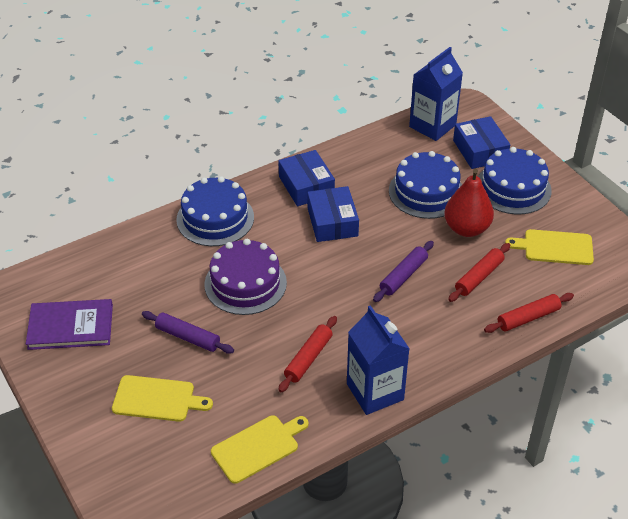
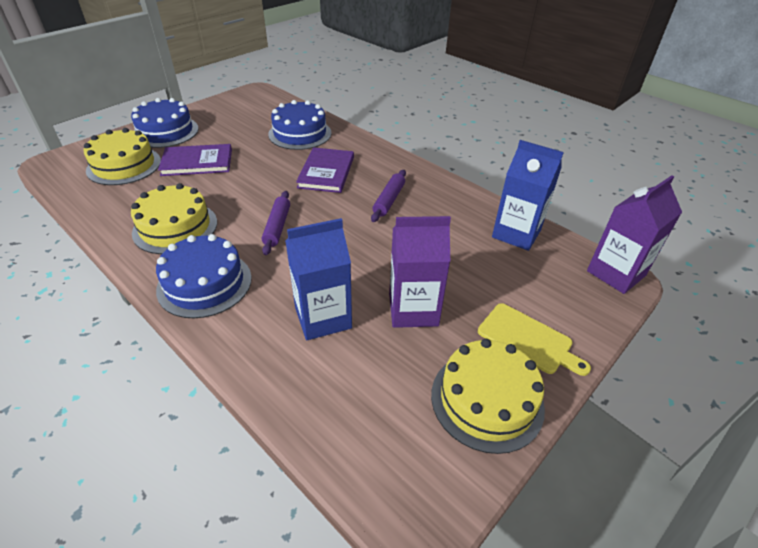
blue box: [278,150,335,206] [307,186,359,242] [453,116,510,169] = 3 -> none = 0
purple book: [26,299,113,350] = 1 -> [158,144,232,176] [296,147,354,193] = 2
purple cake: [205,239,287,315] = 1 -> none = 0
purple carton: none = 0 -> [389,216,451,328] [587,175,682,294] = 2
red pear: [444,169,494,237] = 1 -> none = 0
red rolling pin: [278,316,337,392] [448,243,510,302] [484,293,574,333] = 3 -> none = 0
yellow cake: none = 0 -> [84,128,161,185] [131,183,217,254] [431,339,545,454] = 3
yellow cutting board: [112,375,213,422] [211,415,308,484] [505,229,594,265] = 3 -> [478,303,591,376] = 1

